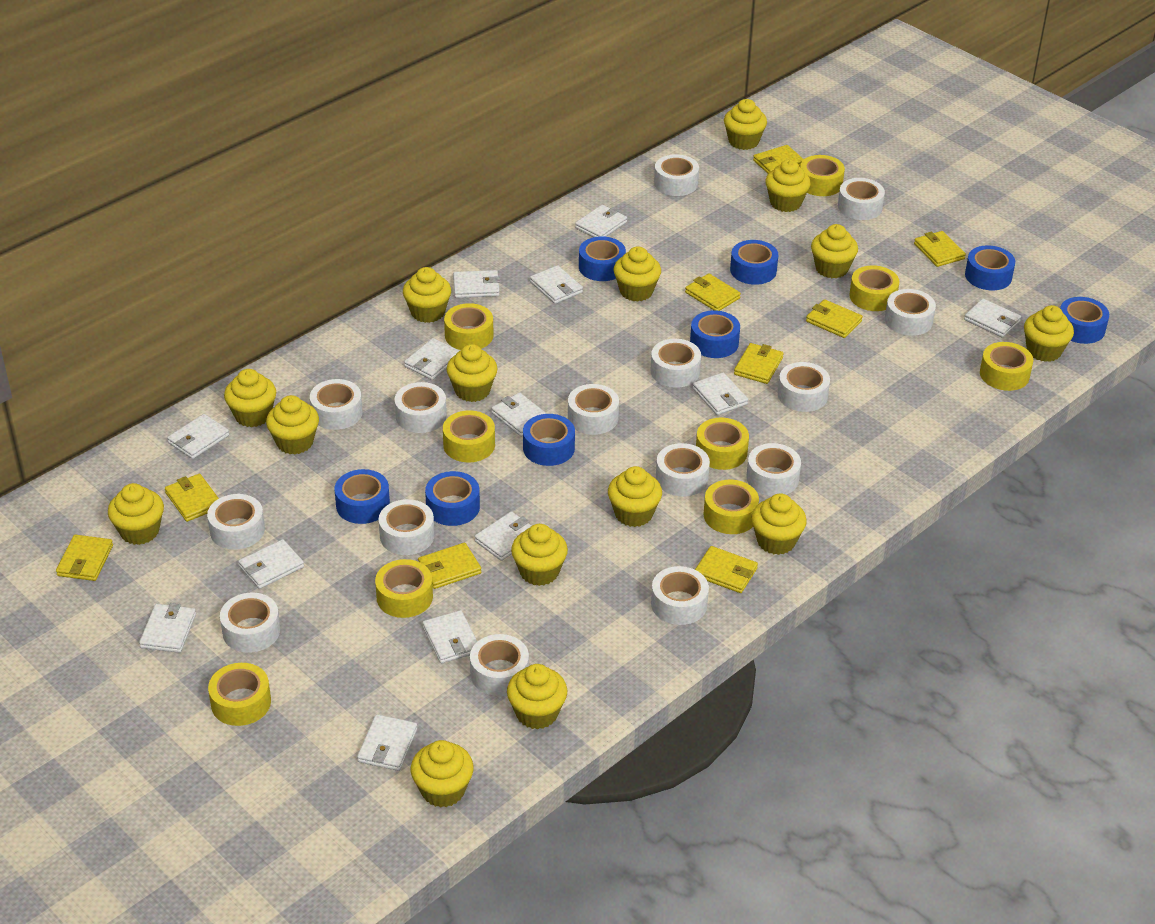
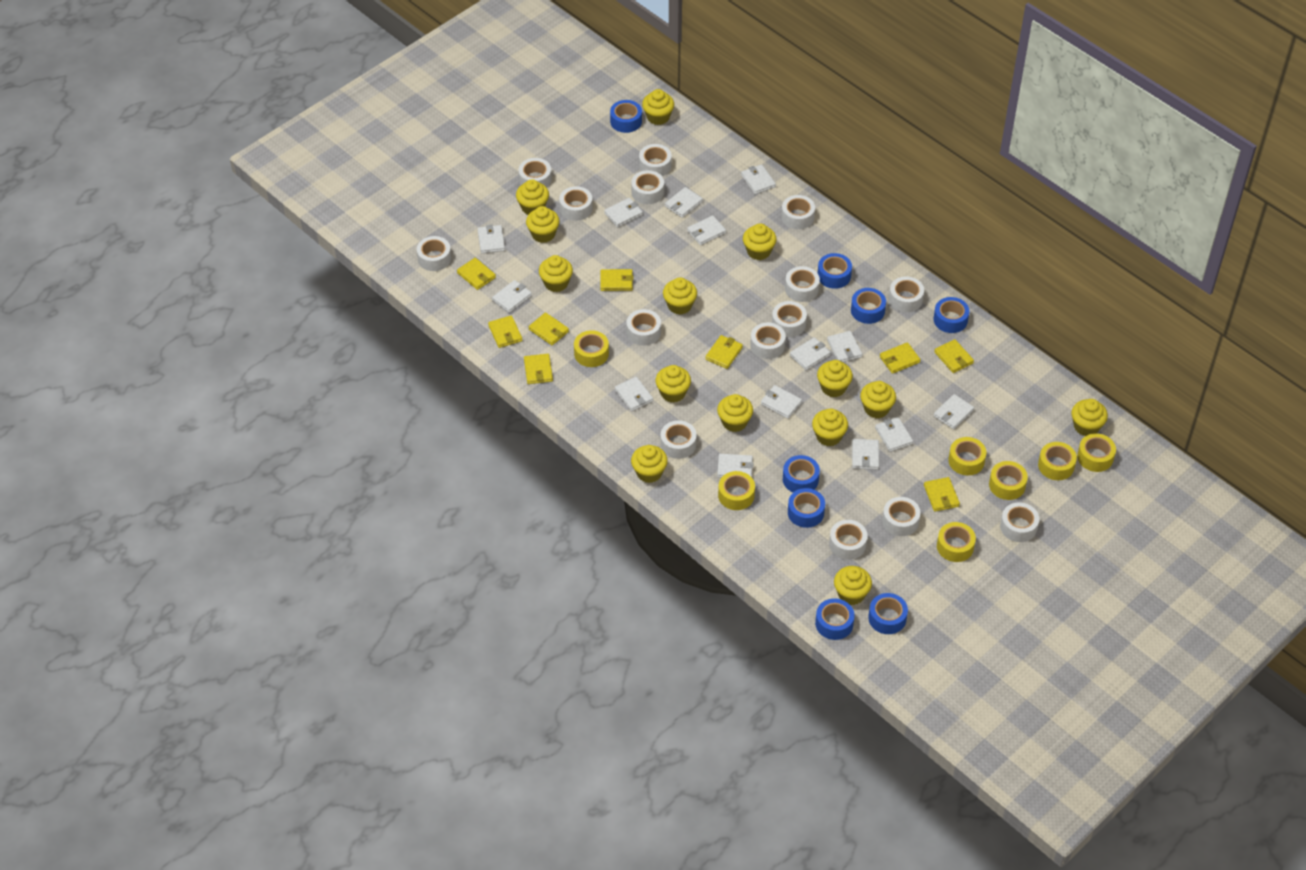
white wallet: [139,603,196,653] [167,414,229,459] [238,539,304,589] [357,714,417,771] [404,338,460,380] [422,610,478,663] [453,270,500,298] [474,511,531,561] [491,392,547,437] [530,265,583,304] [575,205,627,237] [693,372,748,415] [964,299,1021,338] = 13 -> [477,224,505,253] [492,280,532,313] [604,198,643,227] [615,377,653,411] [665,187,703,218] [687,215,726,245] [717,454,754,478] [741,164,776,194] [761,385,802,419] [790,337,831,370] [827,331,862,362] [852,439,879,470] [875,417,913,452] [934,394,974,429] = 14
yellow cupcake: [108,483,164,545] [224,369,276,427] [266,395,319,455] [403,267,451,323] [411,740,474,808] [446,344,498,402] [507,664,567,729] [511,524,568,586] [608,466,662,527] [613,246,661,302] [724,99,767,150] [751,493,807,555] [765,159,811,212] [811,224,858,278] [1024,305,1074,362] = 15 -> [516,179,549,215] [526,206,560,243] [539,255,573,292] [631,445,668,483] [642,89,674,125] [656,365,691,402] [663,277,697,315] [717,394,753,432] [743,223,777,260] [812,409,848,446] [817,360,853,397] [834,566,872,605] [860,381,896,418] [1071,399,1108,436] = 14
yellow tape: [208,663,271,726] [375,559,433,618] [443,410,495,462] [444,303,493,350] [696,418,749,470] [703,480,759,534] [800,155,845,196] [849,265,899,311] [980,342,1033,391] = 9 -> [574,330,609,367] [718,471,755,510] [937,522,976,562] [948,437,986,476] [989,461,1028,500] [1038,442,1077,480] [1077,433,1116,472] = 7

